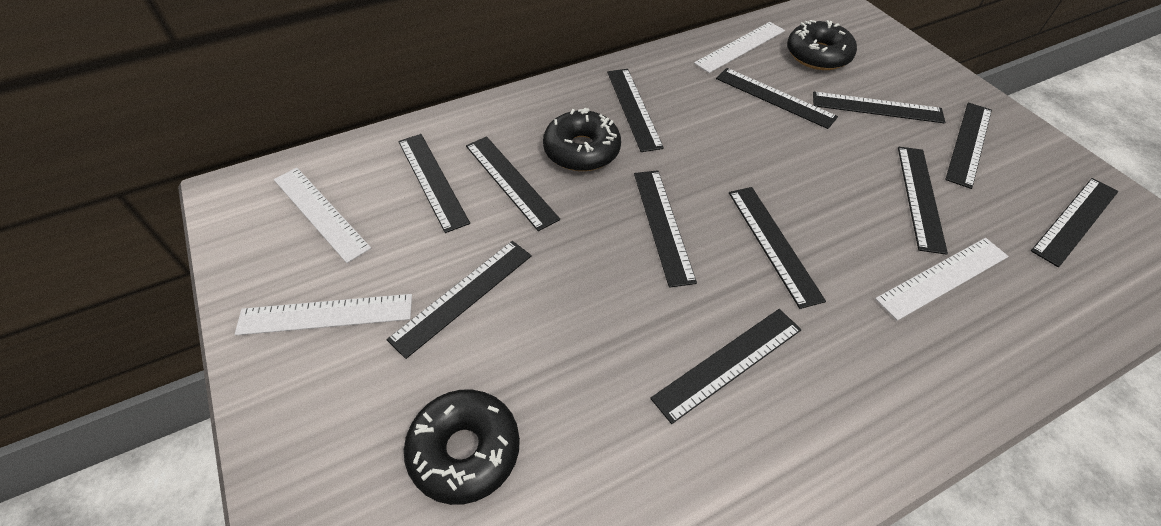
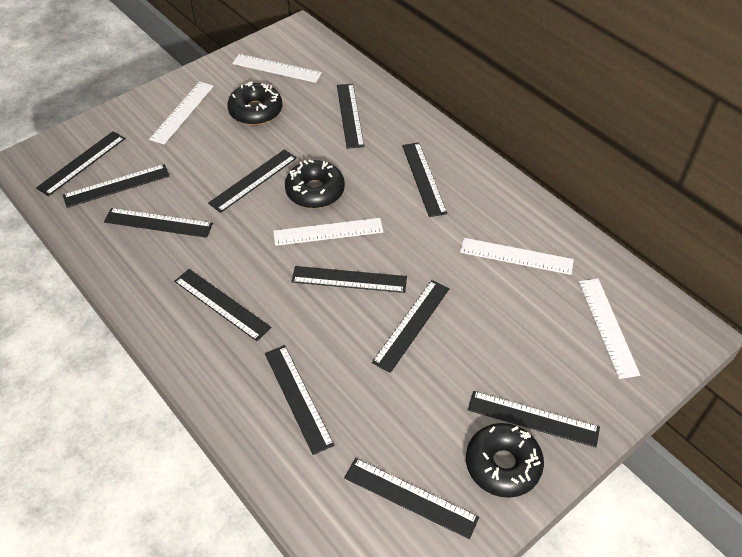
white ruler: [235,294,412,335] [274,167,371,263] [694,22,785,73] [875,238,1009,321] = 4 -> [149,81,214,144] [232,54,322,83] [273,218,383,246] [460,238,574,275] [579,278,640,379] = 5

